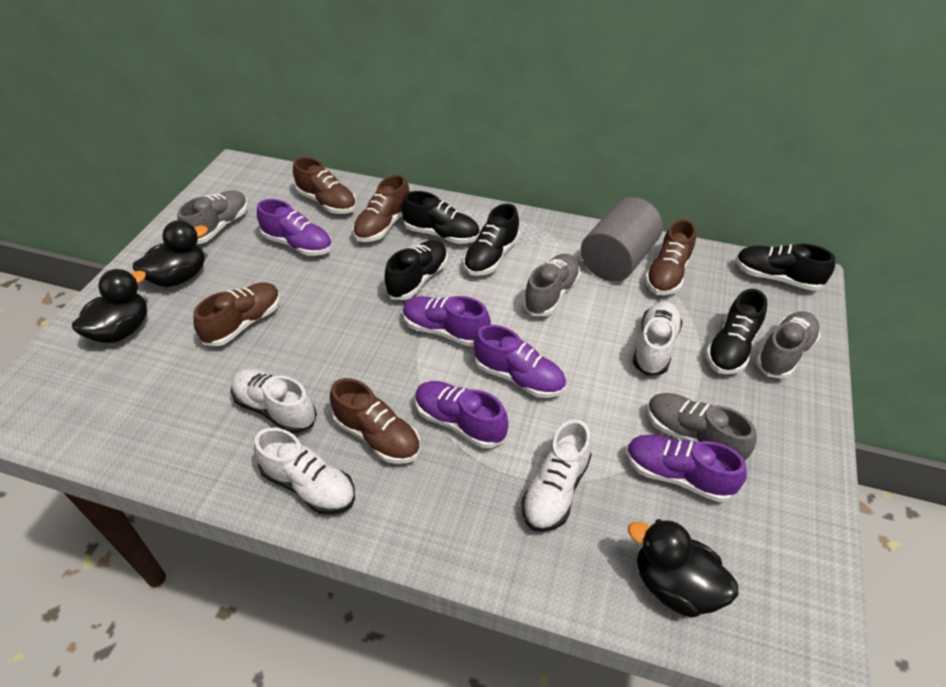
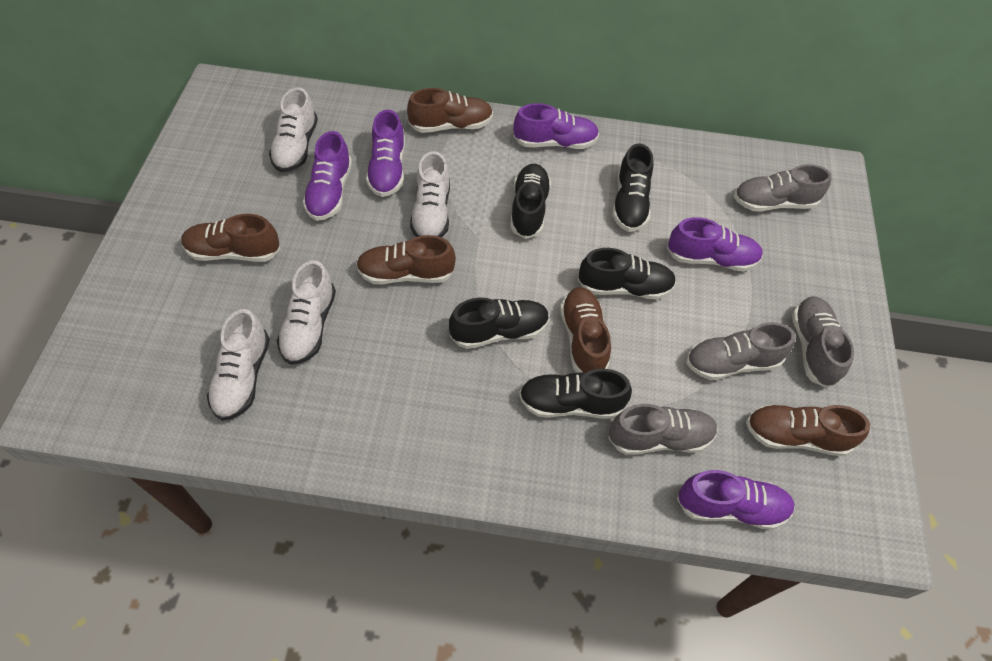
black duck: [72,269,147,343] [133,220,208,287] [628,519,738,618] = 3 -> none = 0
grey cylinder: [581,197,663,282] = 1 -> none = 0

